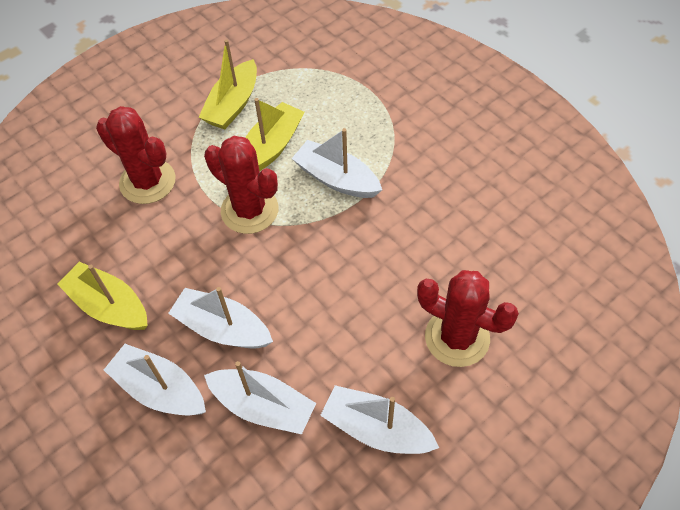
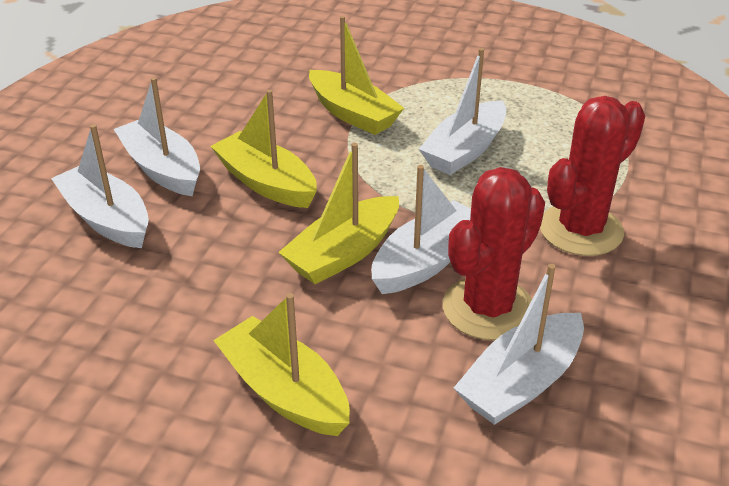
red cactus: [96,106,176,204] [204,136,279,234] [417,270,519,367] = 3 -> [443,167,545,340] [540,96,645,256] = 2
yellow boat: [57,262,148,330] [199,39,257,129] [245,98,305,171] = 3 -> [211,90,317,208] [213,293,350,436] [278,143,399,284] [309,16,404,135] = 4

